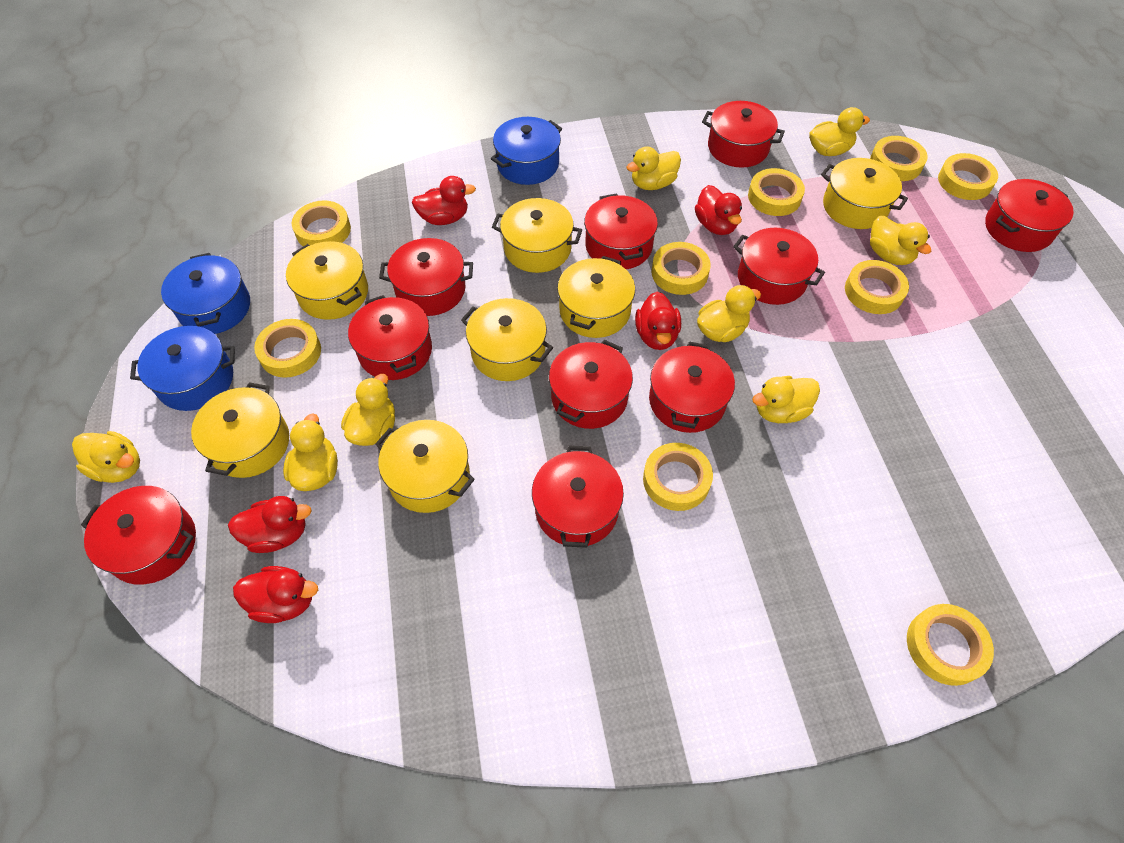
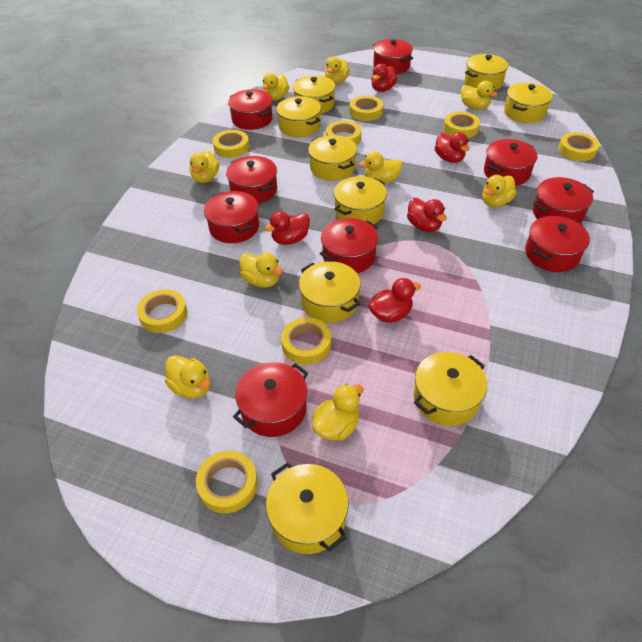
blue pot: [130,326,235,411] [161,253,250,334] [491,117,562,185] = 3 -> none = 0
red pot: [81,486,196,585] [348,295,432,380] [379,238,473,316] [532,446,624,548] [549,340,633,429] [584,193,658,269] [649,341,735,433] [702,101,785,168] [733,228,825,305] [985,179,1074,252] = 10 -> [204,191,259,243] [226,156,277,204] [228,89,273,130] [233,362,308,437] [320,218,378,273] [373,39,413,74] [484,139,538,186] [525,216,590,272] [533,177,594,223] = 9
yellow duck: [72,431,140,483] [283,413,338,491] [341,374,395,446] [626,146,681,190] [697,285,761,342] [752,376,820,423] [809,107,870,156] [870,216,931,265] = 8 -> [165,355,210,399] [190,150,219,183] [239,253,283,288] [262,73,289,101] [312,384,363,441] [325,57,350,84] [359,151,403,184] [461,81,498,110] [482,175,516,207] = 9
yellow pot: [191,382,289,478] [286,241,368,320] [375,420,475,513] [461,298,553,381] [492,198,582,273] [557,256,635,338] [821,158,908,229] = 7 -> [266,462,349,554] [276,96,321,138] [293,75,335,114] [299,261,361,323] [308,135,357,181] [334,176,387,224] [414,352,487,426] [465,54,508,90] [504,83,553,123] = 9
yellow tape: [254,319,321,378] [292,200,351,246] [643,443,713,511] [652,242,711,295] [748,168,805,216] [845,260,909,314] [870,136,928,181] [907,604,994,686] [938,153,998,200] = 9 -> [137,289,187,333] [196,451,258,513] [213,130,249,158] [281,318,331,365] [326,121,361,145] [350,96,383,121] [443,112,480,138] [558,132,599,161] = 8

